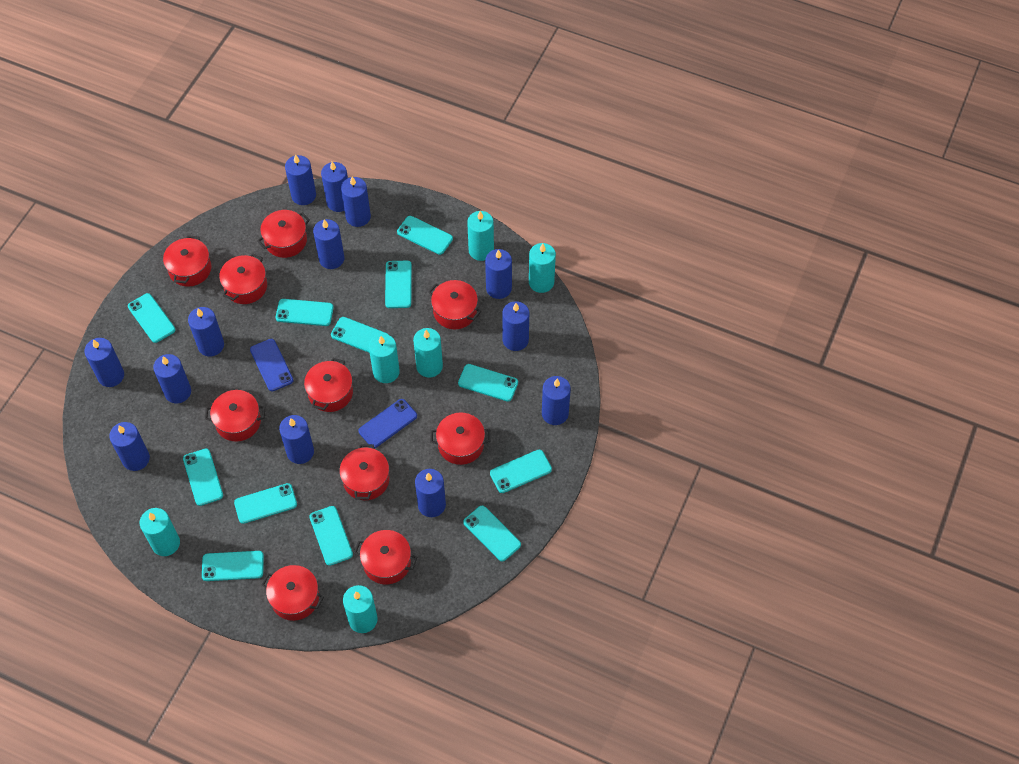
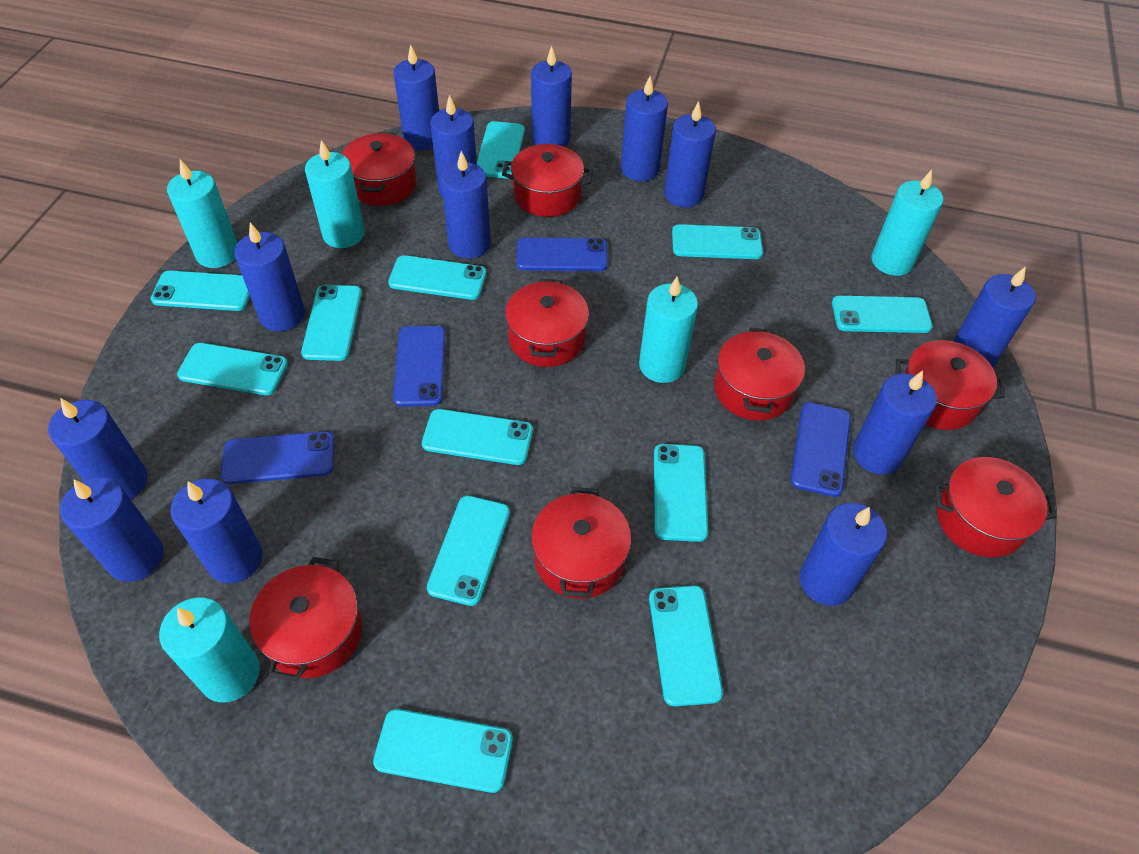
blue phone: [250,339,294,391] [358,399,417,448] = 2 -> [221,431,334,484] [393,326,445,407] [516,238,608,271] [791,402,851,497] = 4
red pot: [163,235,211,287] [205,390,265,442] [219,253,267,304] [257,210,310,258] [261,565,324,621] [304,358,353,412] [339,444,389,500] [354,530,418,584] [428,280,481,329] [430,412,491,465] = 10 -> [249,557,362,681] [342,132,417,206] [502,144,593,217] [505,279,589,367] [531,487,631,599] [714,327,805,421] [895,340,1005,430] [934,457,1057,557] = 8
turquoise candle: [140,508,180,556] [343,585,378,633] [369,334,400,383] [413,328,443,378] [467,211,494,261] [529,243,556,293] = 6 -> [159,597,260,702] [167,159,237,268] [305,140,365,248] [639,277,698,383] [872,170,943,276] = 5

